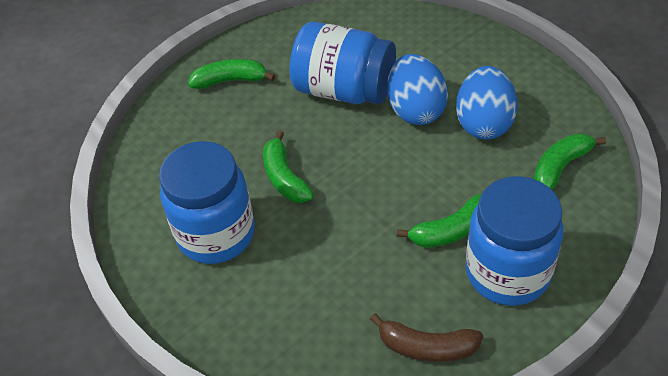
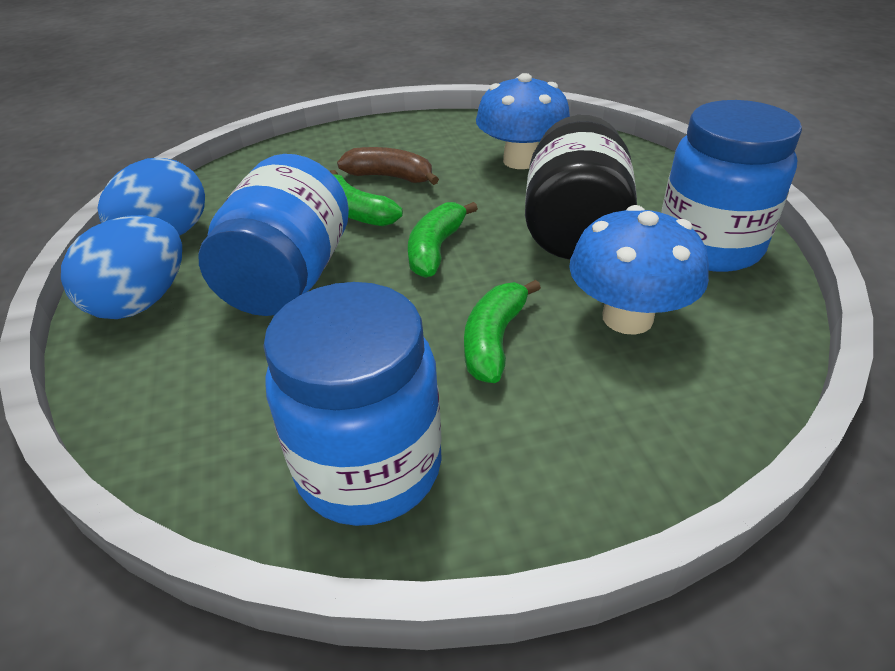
black jar: none = 0 -> [525,115,637,260] = 1
blue mushroom: none = 0 -> [476,73,570,169] [569,205,709,335] = 2
green banana: [188,59,275,89] [263,130,314,203] [397,193,482,248] [534,133,606,190] = 4 -> [330,170,403,226] [408,202,478,278] [464,280,541,383] = 3

